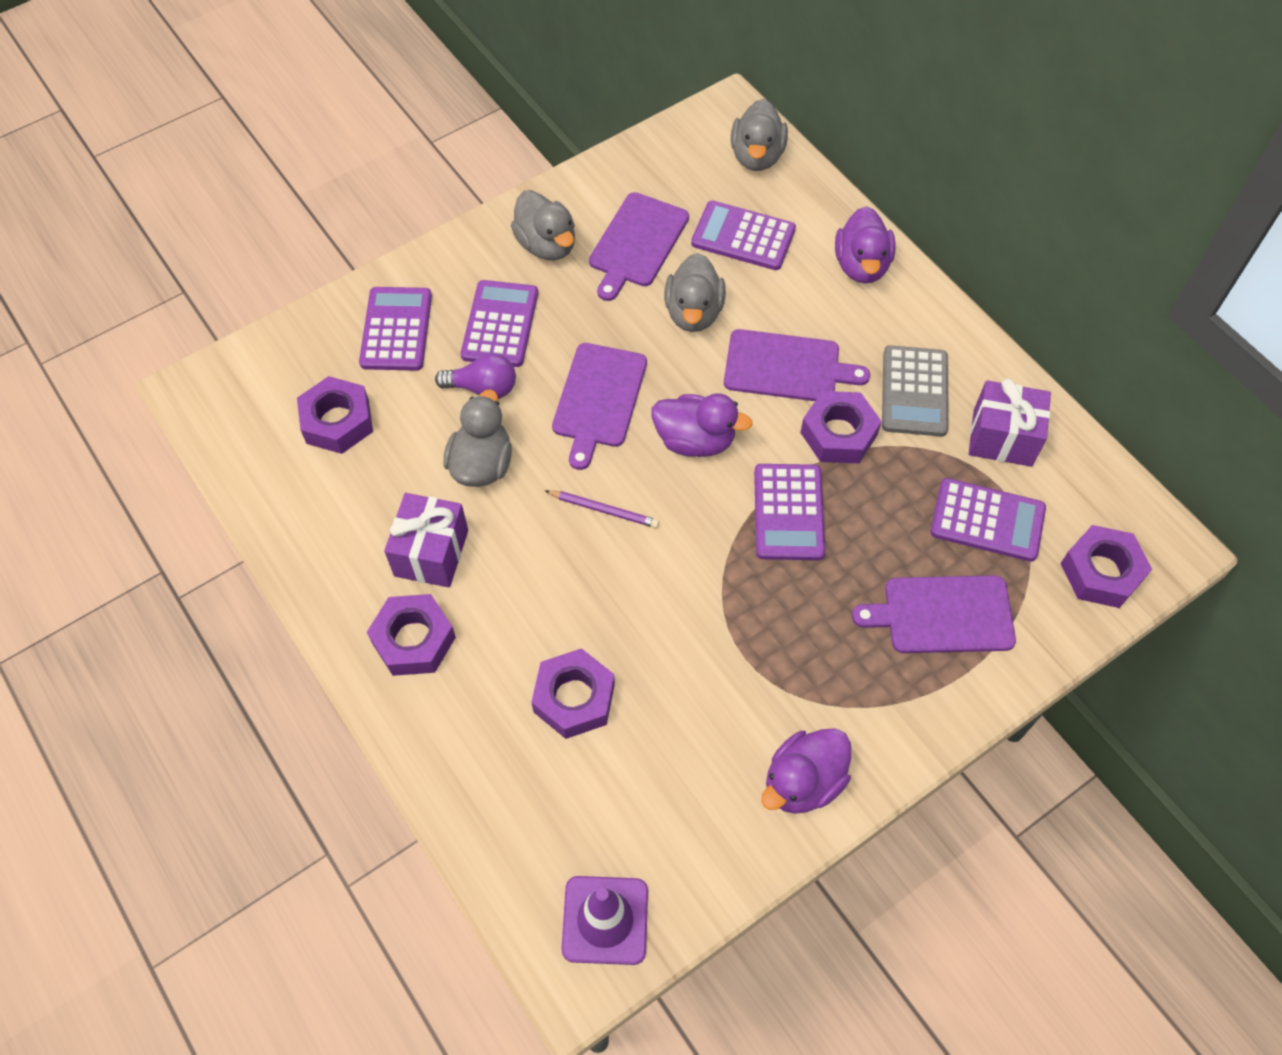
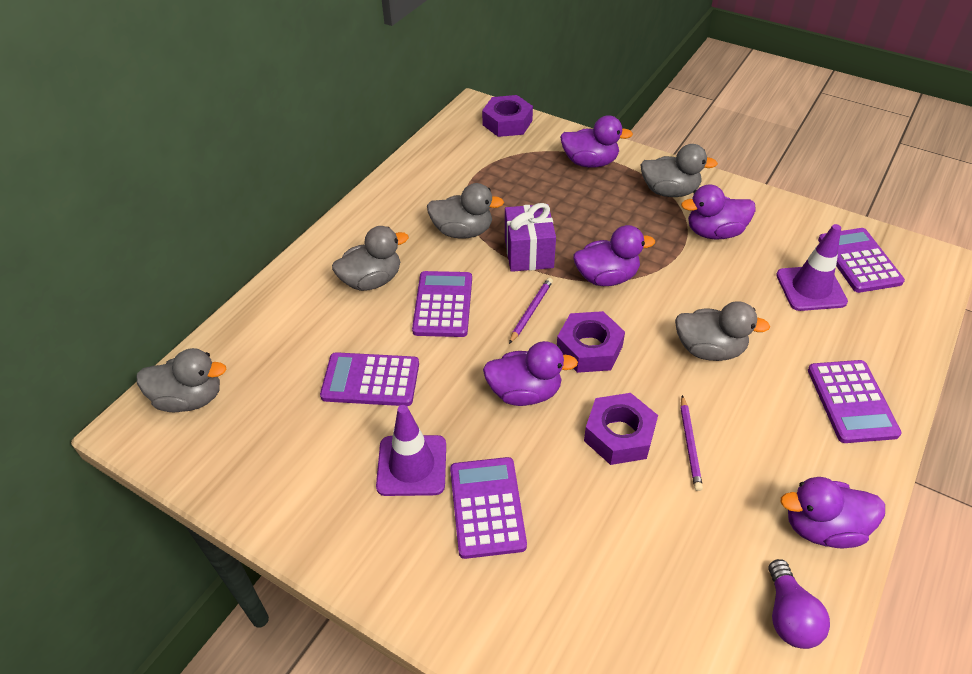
grey calculator: [882,345,948,437] = 1 -> none = 0
grey duck: [443,389,512,487] [511,190,575,260] [664,253,726,332] [731,99,788,171] = 4 -> [137,348,226,412] [332,226,409,291] [427,183,504,239] [640,144,718,197] [675,301,770,361] = 5
purple cutting board: [552,343,647,470] [589,192,689,301] [724,329,870,401] [852,575,1016,653] = 4 -> none = 0
purple duck: [652,393,753,457] [761,728,851,814] [835,206,896,283] = 3 -> [483,341,578,406] [560,115,633,168] [573,225,655,286] [681,184,756,240] [781,477,885,548] = 5
purple gift: [384,493,468,588] [969,379,1051,467] = 2 -> [505,203,556,272] = 1
purple nut: [297,376,373,454] [367,594,456,676] [531,648,615,739] [800,391,882,463] [1060,525,1152,608] = 5 -> [482,95,533,137] [557,311,625,373] [584,393,658,465] = 3
purple pencil: [545,490,659,528] = 1 -> [509,278,553,344] [680,395,703,491] = 2
purple traffic cone: [562,876,648,965] = 1 -> [376,405,446,496] [776,224,848,311] = 2

